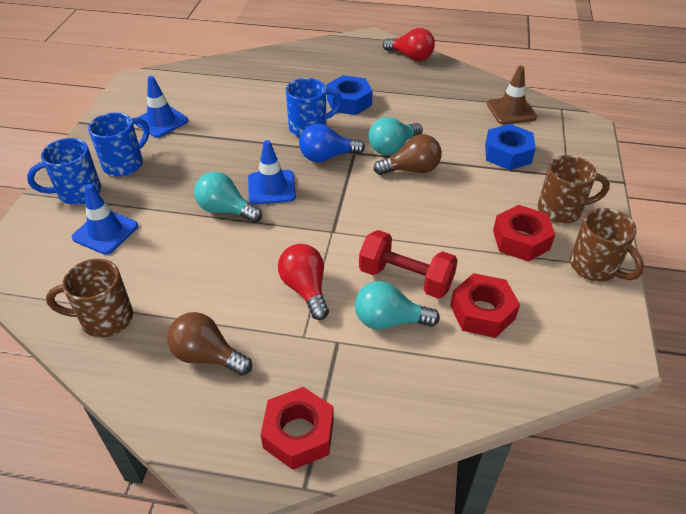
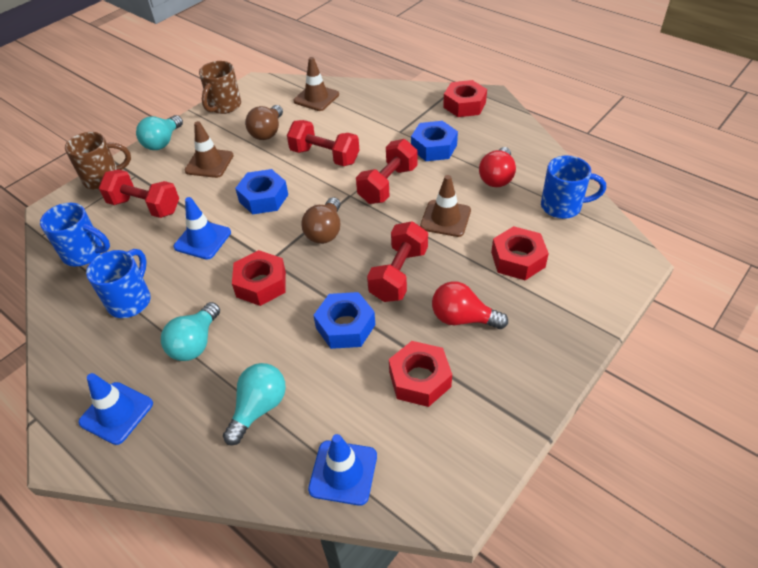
blue light bulb: [299,124,365,162] = 1 -> none = 0
blue nut: [326,75,373,115] [485,124,536,170] = 2 -> [235,169,288,215] [313,292,375,349] [411,121,458,161] = 3
brown mug: [46,259,133,338] [538,155,610,224] [570,208,644,282] = 3 -> [65,132,131,190] [199,61,241,114] = 2
brown traffic cone: [487,66,537,124] = 1 -> [185,121,234,178] [293,57,339,111] [420,175,471,237] = 3
red dumbbell: [359,230,458,299] = 1 -> [99,170,179,218] [287,120,359,166] [356,139,418,204] [367,221,428,302] = 4
red nut: [261,387,334,470] [450,273,520,338] [493,205,555,262] = 3 -> [232,250,286,306] [389,341,452,407] [443,80,487,117] [491,226,549,280] = 4

